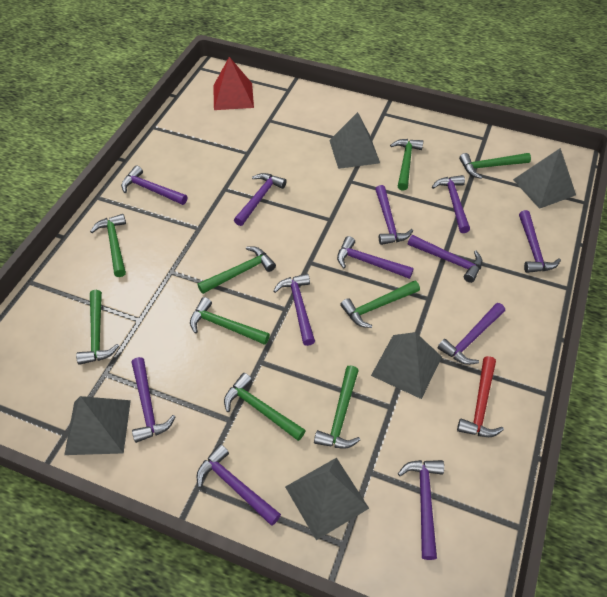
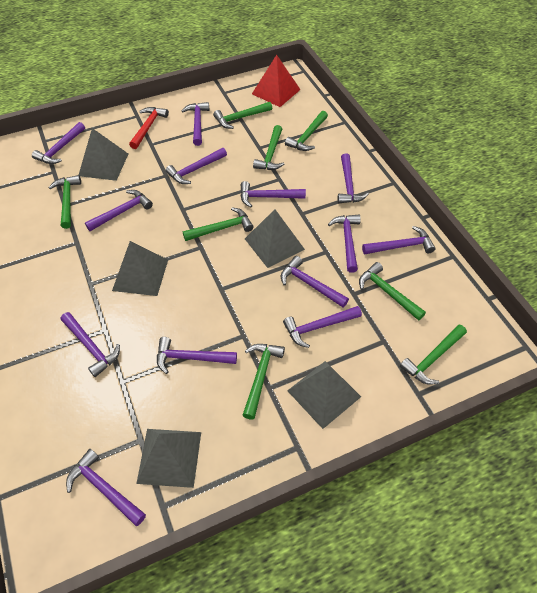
green hammer: [76,290,119,365] [90,214,126,277] [190,297,270,345] [197,247,276,294] [224,373,306,441] [314,365,360,449] [340,280,420,328] [390,139,423,191] [459,153,531,179] = 9 -> [49,175,81,229] [182,207,253,241] [213,102,272,129] [243,344,285,420] [253,125,284,170] [285,111,328,151] [359,262,426,321] [400,325,467,385] = 8
purple hammer: [121,166,187,205] [131,357,176,443] [197,444,281,526] [234,173,287,226] [273,273,315,346] [337,236,414,279] [375,185,413,245] [398,460,444,560] [408,235,483,283] [432,175,470,233] [438,303,505,365] [519,210,561,273] = 12 -> [32,122,85,164] [61,312,120,377] [66,449,146,526] [85,190,153,231] [157,337,237,374] [165,148,227,184] [182,102,209,146] [241,181,306,207] [281,256,349,307] [283,306,362,348] [328,215,361,273] [338,153,369,203] [362,226,436,254] = 13

